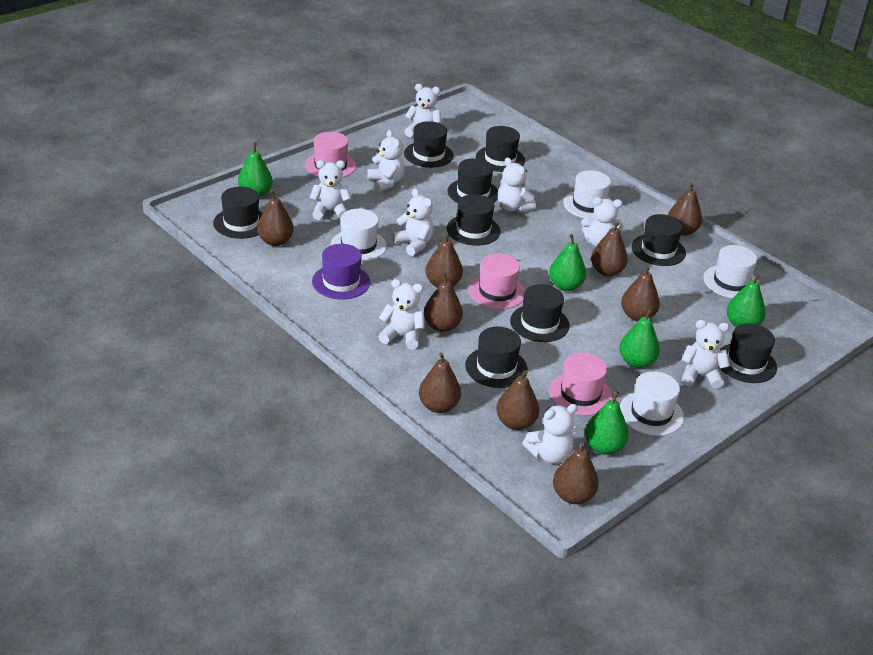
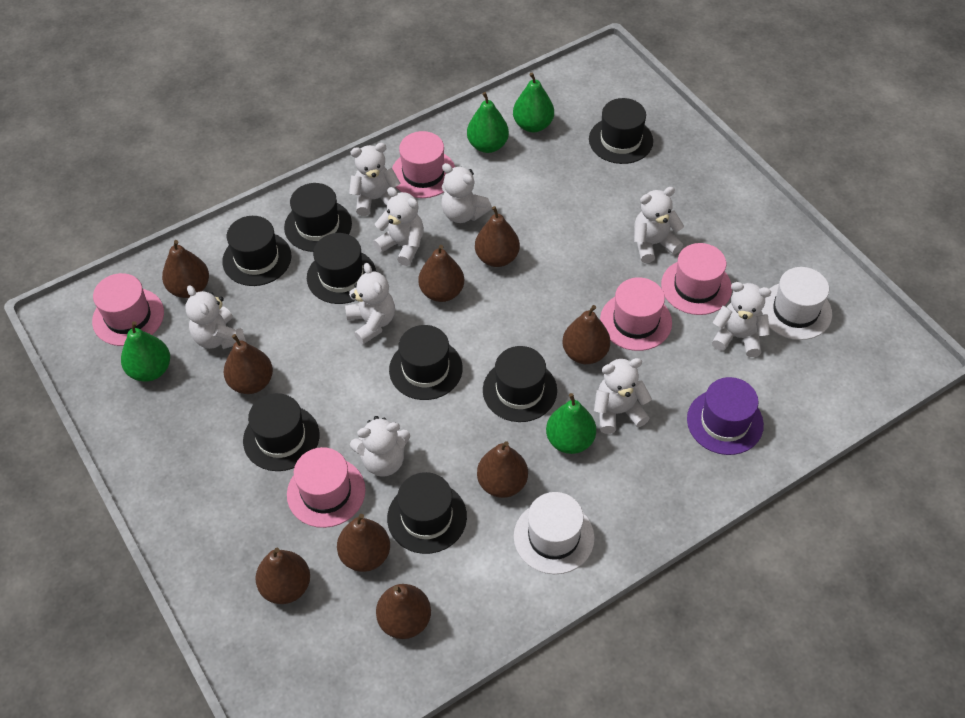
black hat: [213,187,263,239] [404,121,454,168] [447,158,498,203] [447,194,501,246] [465,327,528,388] [476,126,525,172] [510,284,570,342] [632,214,686,266] [719,323,777,383] = 9 -> [222,216,291,286] [243,393,319,471] [284,183,352,252] [307,233,376,304] [387,472,467,554] [389,325,463,400] [483,346,557,422] [589,98,653,164] = 8
green pear: [238,143,273,198] [549,234,586,291] [585,391,629,455] [619,308,660,368] [727,275,766,327] = 5 -> [121,321,170,382] [467,92,509,153] [513,73,554,132] [546,393,596,454] = 4
pink hat: [305,132,356,178] [468,253,525,309] [549,352,613,416] = 3 -> [92,273,164,346] [287,447,366,528] [392,131,455,198] [600,277,672,351] [661,243,732,315] = 5
white hat: [331,209,387,262] [563,170,611,219] [620,371,684,436] [703,245,760,298] = 4 -> [514,492,595,574] [761,267,832,340] = 2

